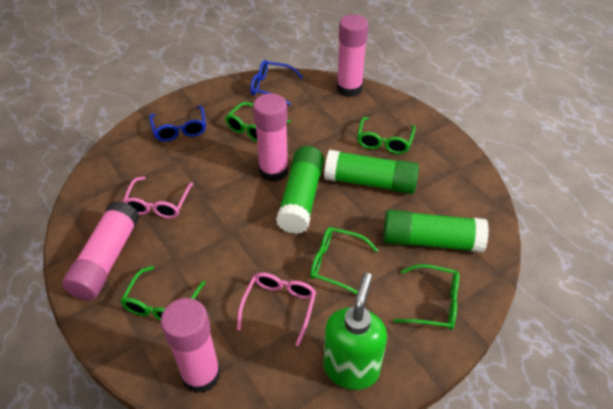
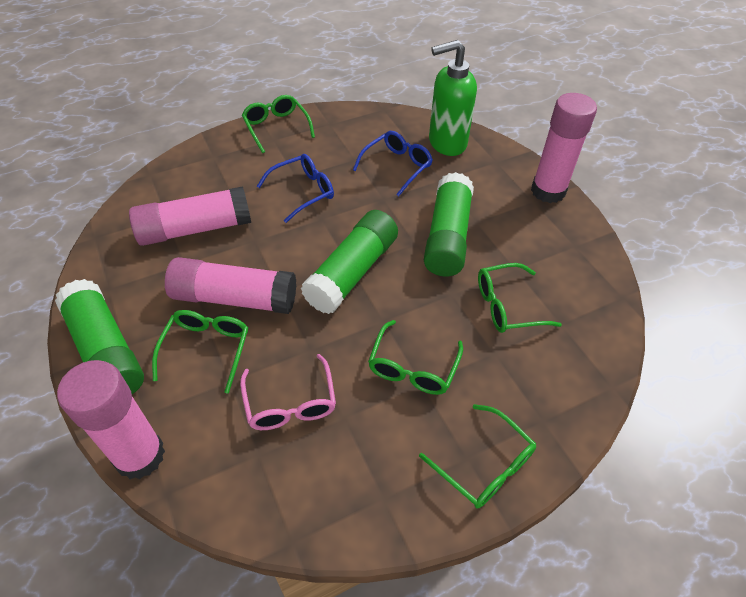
pink glasses: [123,176,193,218] [237,273,316,346] = 2 -> [240,354,336,430] = 1

